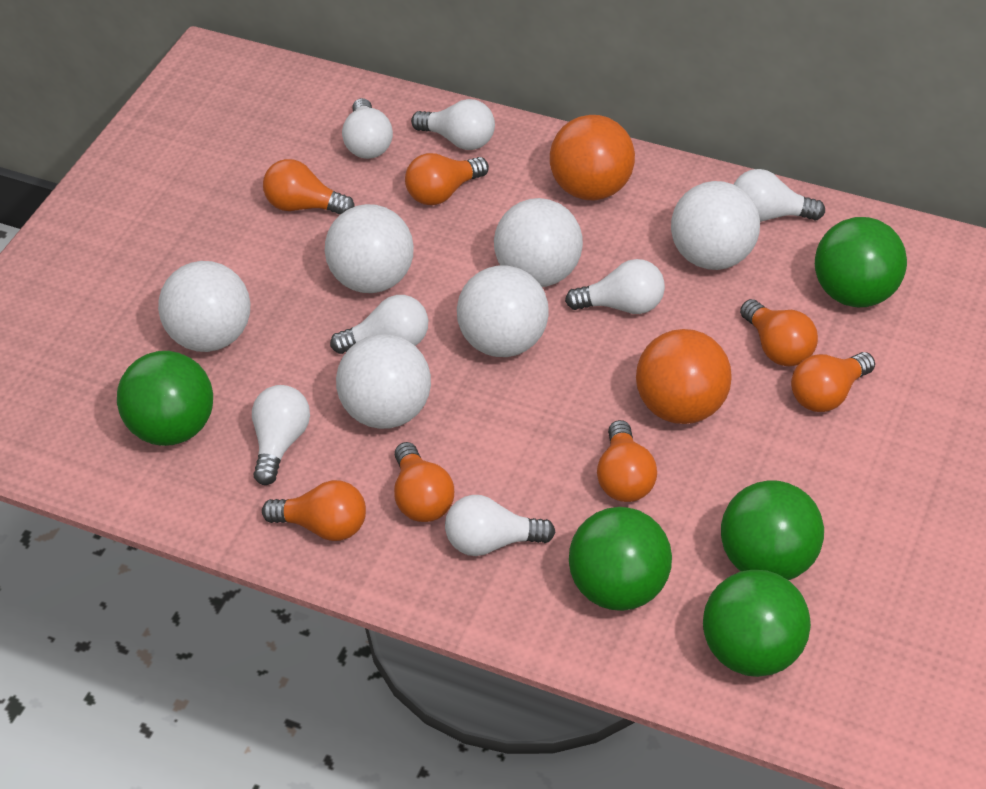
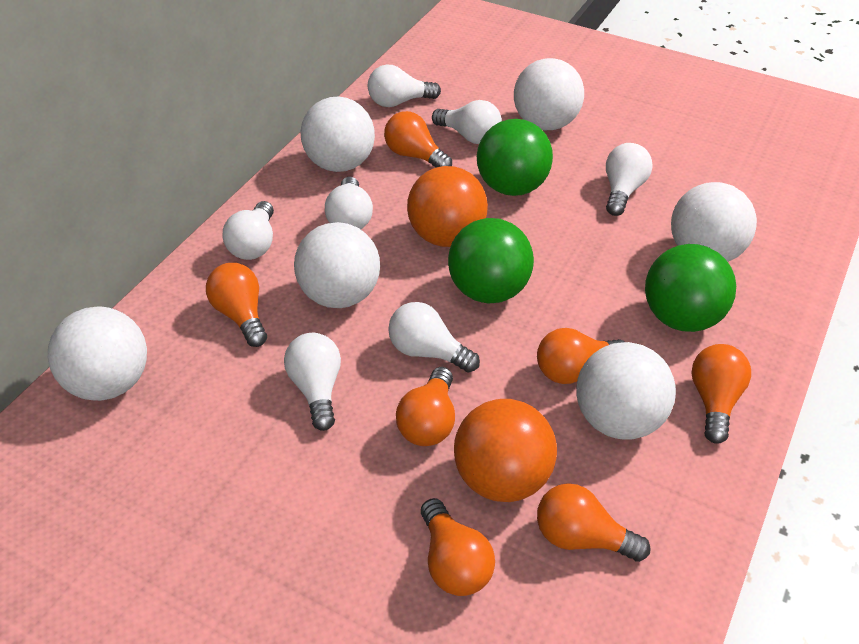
green ball: [117,351,213,446] [569,507,672,611] [703,570,811,677] [721,480,824,580] [815,217,907,307] = 5 -> [448,218,534,303] [477,119,553,196] [645,244,736,332] = 3

